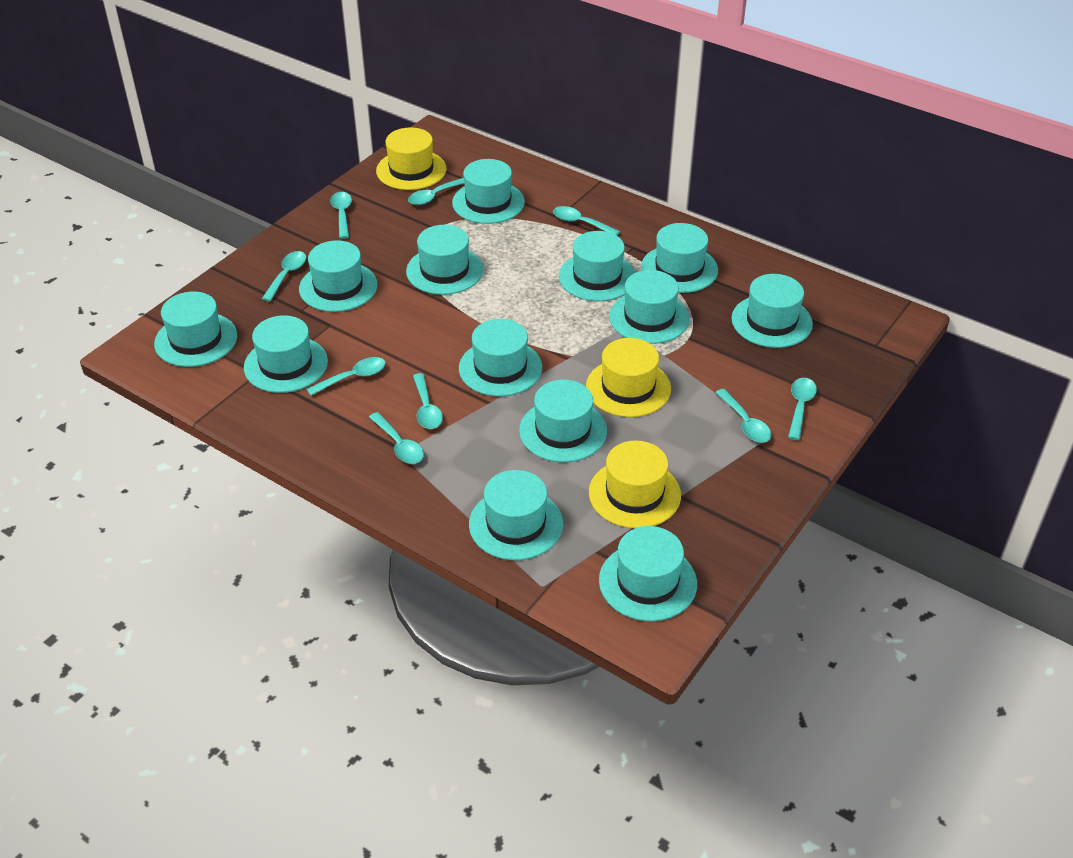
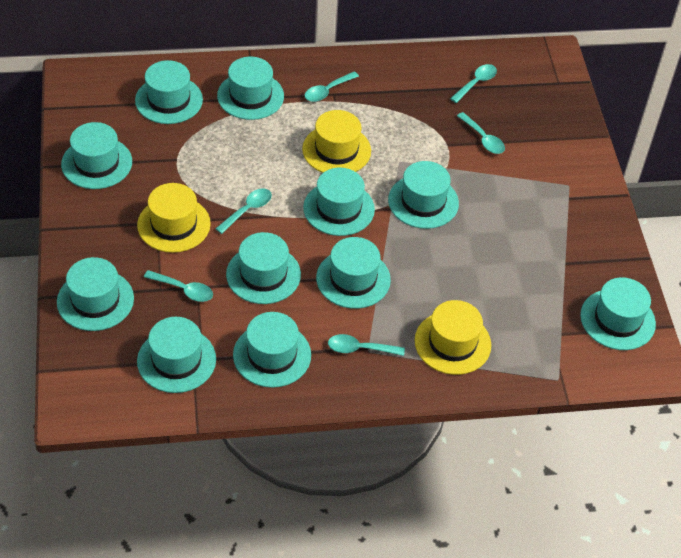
turquoise hat: [154,291,237,367] [244,315,328,393] [299,240,378,312] [406,225,483,295] [452,159,525,224] [459,319,542,396] [469,470,563,560] [519,380,607,462] [559,231,635,301] [599,526,697,621] [609,270,690,344] [641,223,718,293] [731,274,813,348] = 13 -> [57,257,134,331] [61,122,132,189] [135,60,203,124] [137,317,216,393] [217,57,284,120] [226,232,301,304] [233,312,311,388] [303,168,375,236] [316,237,391,309] [388,161,459,229] [580,277,656,350] = 11
turquoise spoon: [262,251,306,302] [307,357,386,396] [330,192,352,239] [369,412,424,464] [408,178,464,205] [413,373,443,429] [553,206,620,236] [715,389,771,443] [788,378,817,440] = 9 -> [144,270,213,302] [216,188,272,234] [304,72,359,102] [328,334,405,356] [450,64,497,103] [457,112,505,154] = 6

